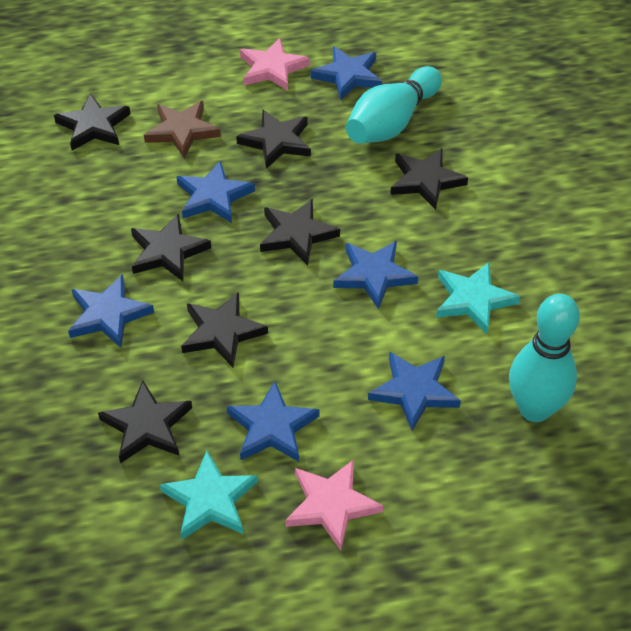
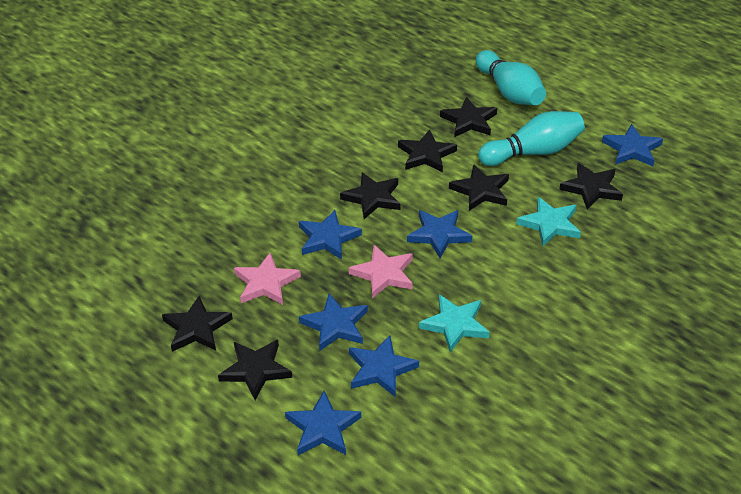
brown star: [144,101,221,158] = 1 -> none = 0

